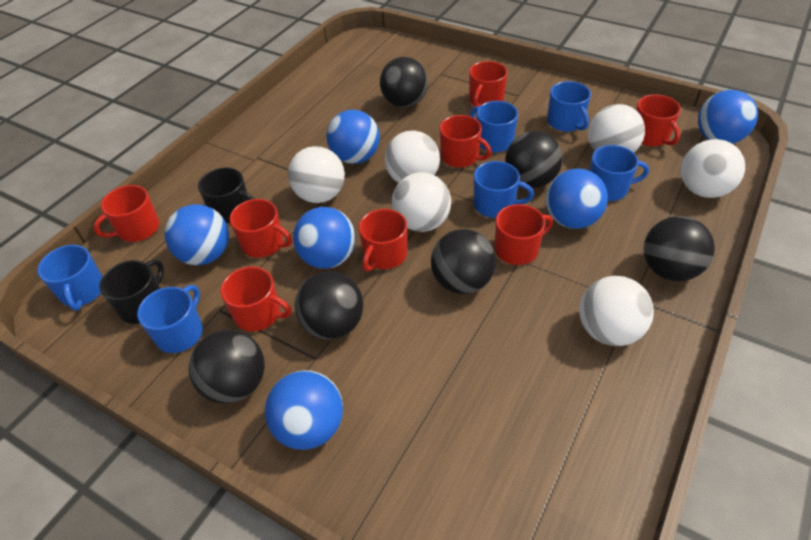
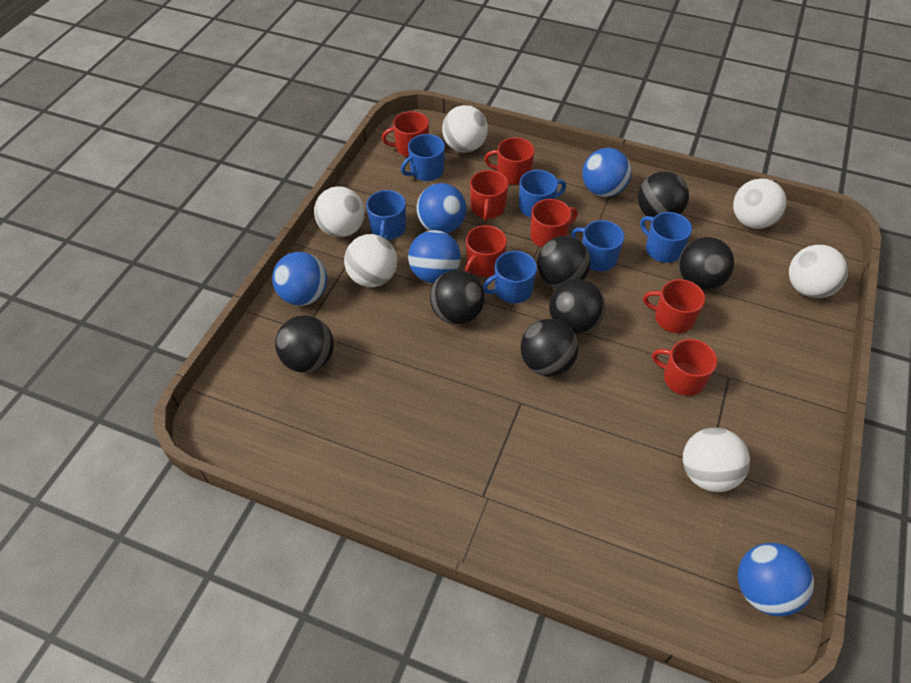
black ball: [189,330,265,404] [295,271,363,340] [380,57,428,107] [431,229,496,294] [505,131,563,188] [644,216,715,281] = 6 -> [275,315,334,373] [430,270,485,325] [520,319,579,376] [537,236,591,288] [549,279,605,334] [638,171,689,217] [679,237,734,290] = 7
black mug: [99,259,164,324] [198,168,254,223] = 2 -> none = 0
blue ball: [164,204,229,265] [265,370,343,450] [293,207,356,269] [326,110,380,164] [546,169,608,229] [698,90,758,144] = 6 -> [272,252,327,306] [408,230,461,283] [416,183,466,233] [582,148,631,197] [738,543,814,616] = 5
red mug: [93,185,159,242] [221,267,292,331] [230,199,292,258] [359,209,407,271] [440,115,492,168] [469,61,508,107] [495,204,553,265] [636,94,681,147] = 8 -> [382,111,429,157] [465,225,507,277] [470,170,508,221] [484,137,535,185] [530,199,578,247] [643,279,705,333] [652,339,717,396] = 7

